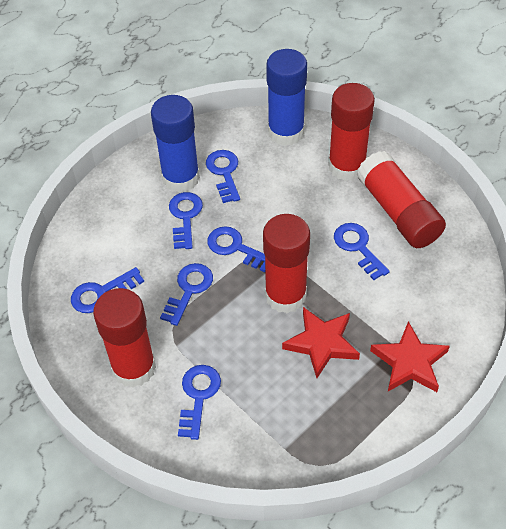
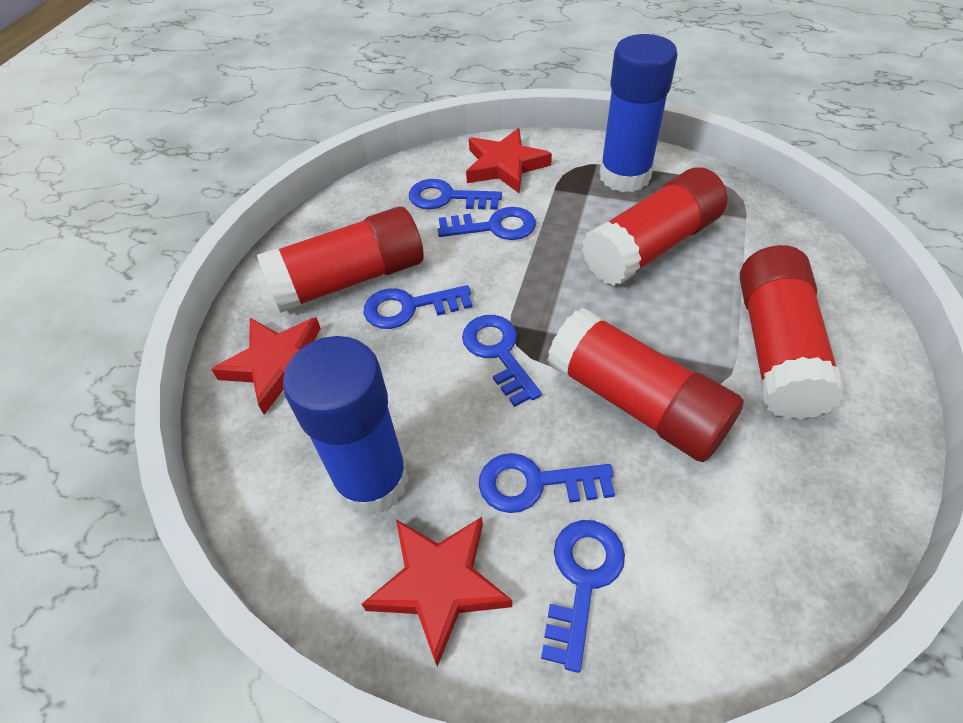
blue key: [71,267,144,313] [160,263,213,326] [169,192,203,249] [178,365,221,440] [206,150,240,203] [207,226,265,272] [334,223,390,280] = 7 -> [364,285,472,329] [409,179,502,210] [438,207,536,240] [462,315,542,407] [479,453,615,513] [541,520,625,673] = 6
red star: [282,307,360,378] [370,321,450,392] = 2 -> [211,317,321,415] [362,517,512,667] [466,128,552,193] = 3

